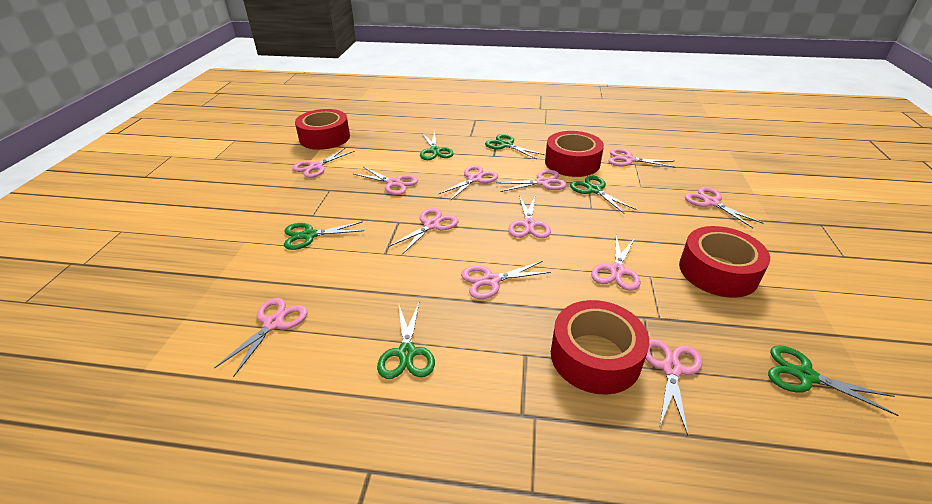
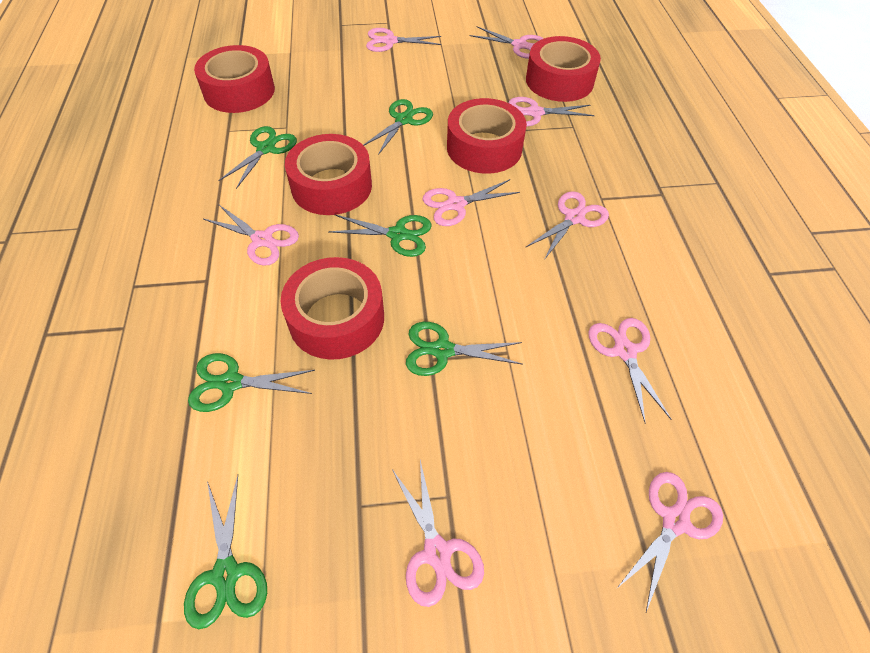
pink scissors: [214,298,308,377] [292,148,355,178] [354,167,418,195] [388,208,458,254] [439,165,498,201] [461,261,551,299] [496,170,567,192] [508,195,551,238] [591,236,641,291] [609,149,675,168] [645,339,702,435] [685,187,763,228] = 12 -> [203,204,299,266] [366,28,441,52] [392,460,484,607] [423,179,520,226] [470,27,544,59] [508,97,595,127] [525,191,609,260] [589,318,671,424] [616,472,723,612] = 9
red tape: [295,109,350,150] [545,131,604,177] [551,300,649,395] [679,226,770,298] = 4 -> [194,45,275,113] [281,257,384,360] [285,134,372,215] [447,98,527,174] [526,36,601,102] = 5

